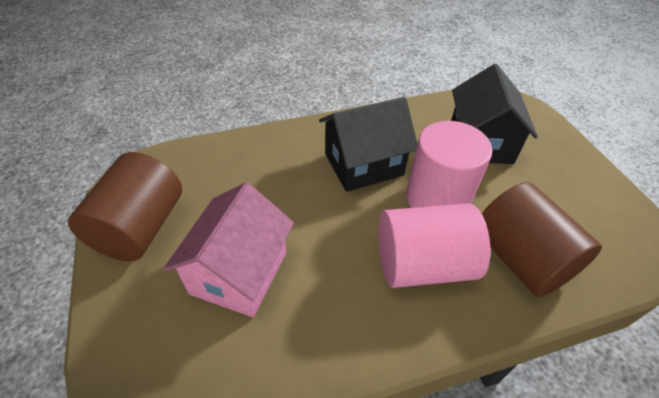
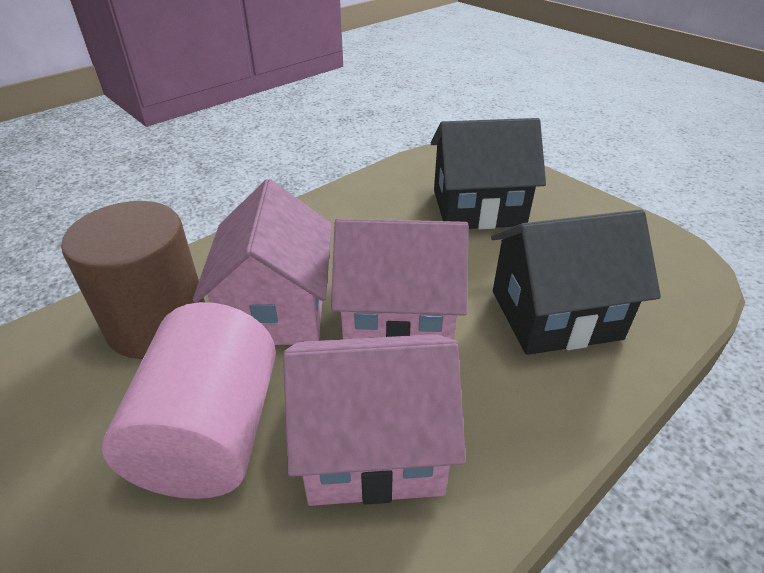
brown cylinder: [68,152,182,261] [482,182,602,297] = 2 -> [61,201,205,359] = 1
pink cylinder: [378,203,491,288] [406,121,492,208] = 2 -> [102,302,276,499] = 1
pink house: [163,182,294,317] = 1 -> [193,179,332,345] [283,334,466,506] [331,218,469,340] = 3

